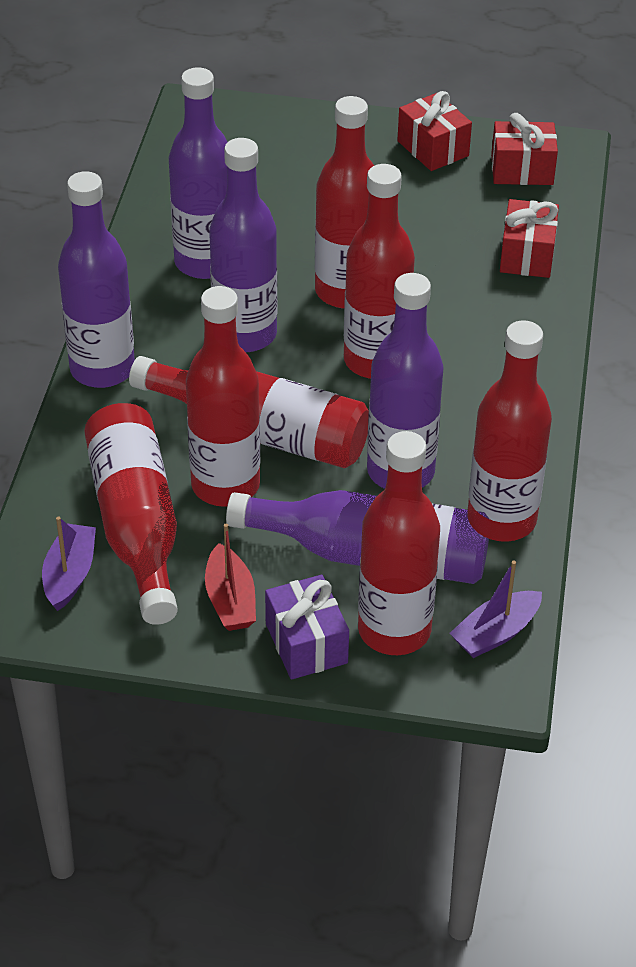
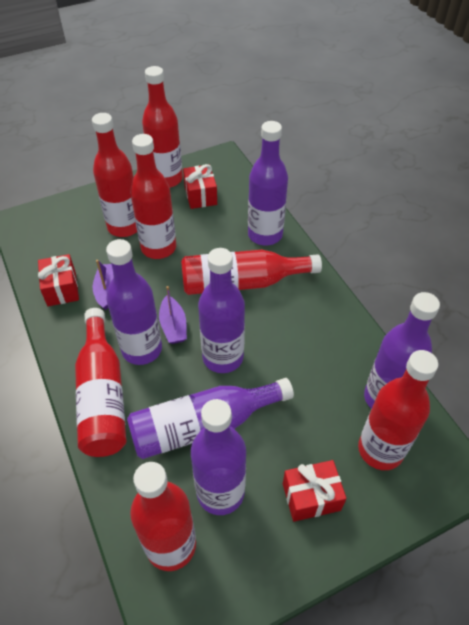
purple bottle: [58,171,135,388] [169,67,227,279] [209,138,277,352] [226,490,491,584] [367,273,444,489] = 5 -> [106,239,162,365] [127,378,294,459] [191,399,246,515] [198,248,245,373] [248,121,288,246] [364,292,440,409] = 6
purple gift: [265,575,349,680] = 1 -> none = 0
red boat: [205,524,256,631] = 1 -> none = 0

